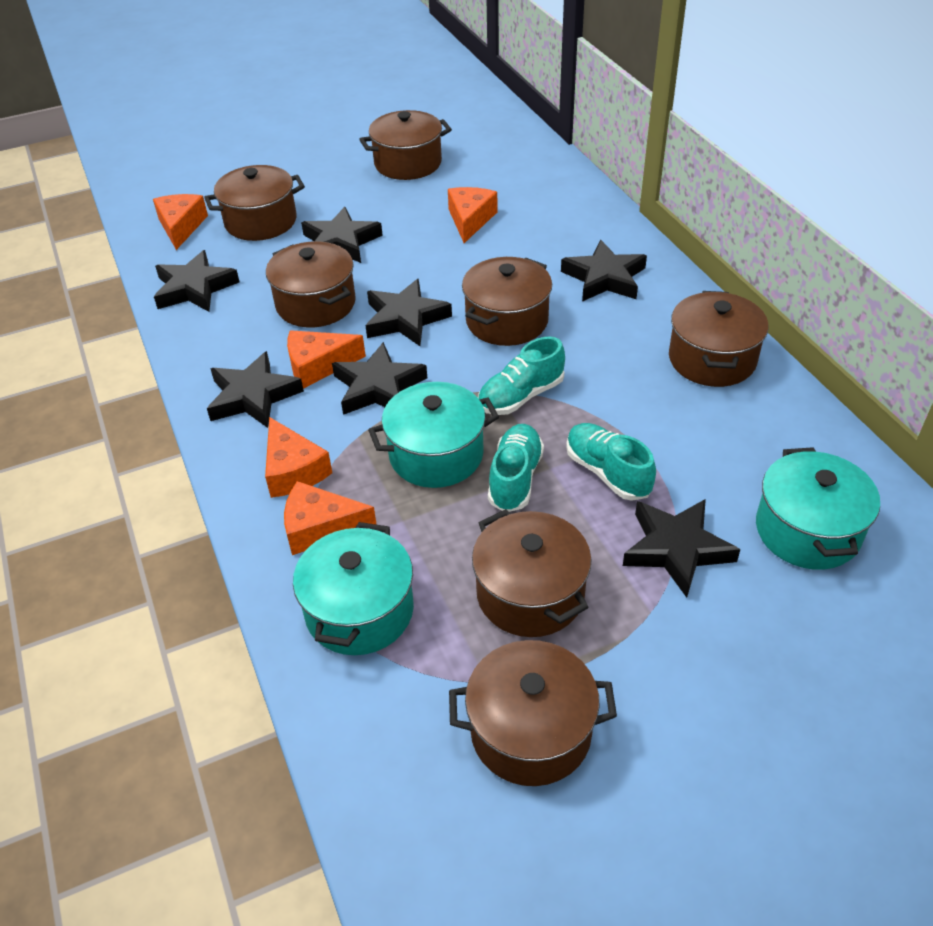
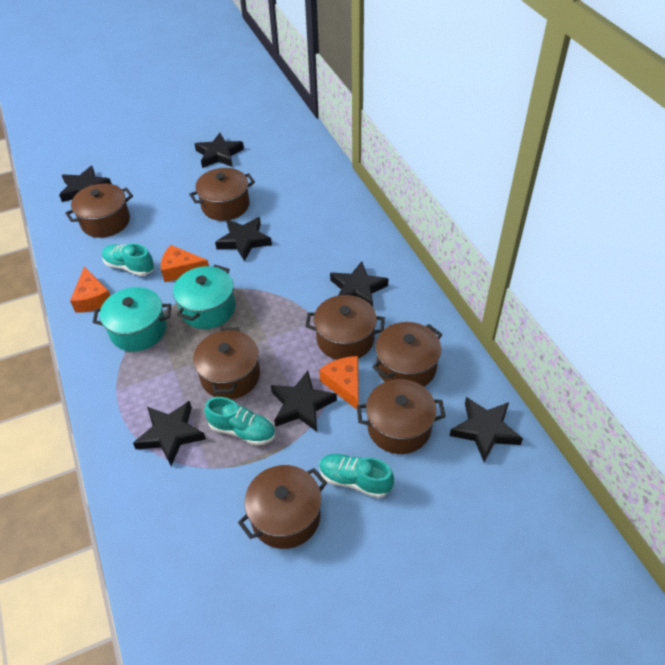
orange cheese: [153,194,208,250] [265,417,332,498] [284,481,377,555] [287,330,366,389] [448,187,498,243] = 5 -> [70,266,111,313] [161,245,209,282] [319,356,359,410] = 3
turquoise pot: [293,522,414,655] [368,382,499,488] [756,447,880,570] = 3 -> [93,287,171,352] [173,265,236,329] = 2

